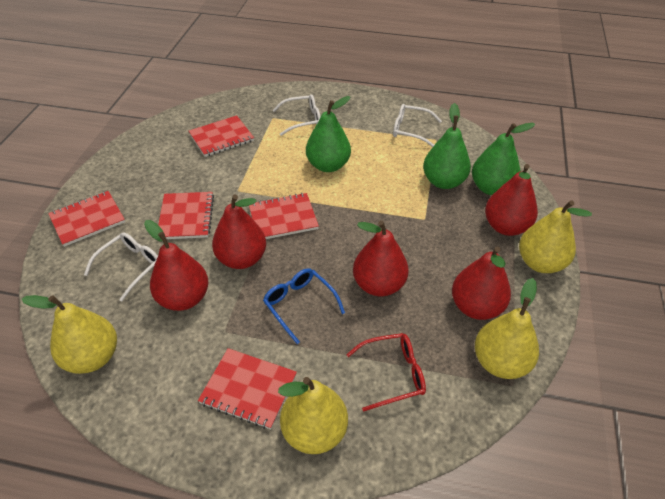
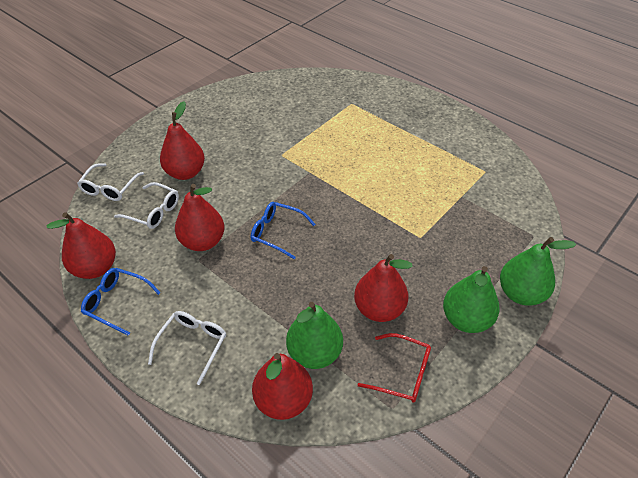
blue glasses: [263,268,345,344] = 1 -> [81,268,161,336] [251,202,316,259] = 2
red notebook: [48,191,125,247] [158,192,214,239] [189,115,254,157] [198,348,297,429] [249,193,319,239] = 5 -> none = 0
yellow pear: [22,295,117,374] [278,377,348,454] [475,278,539,379] [519,200,592,273] = 4 -> none = 0

